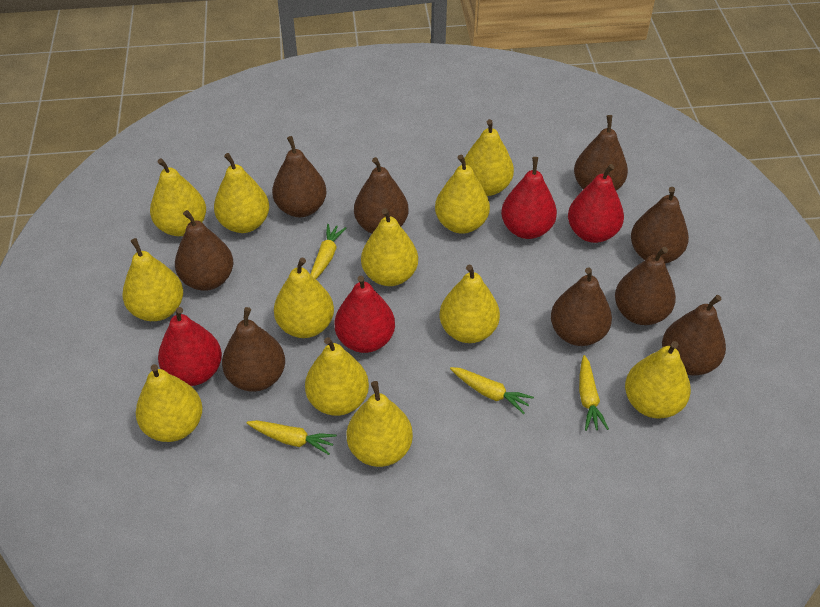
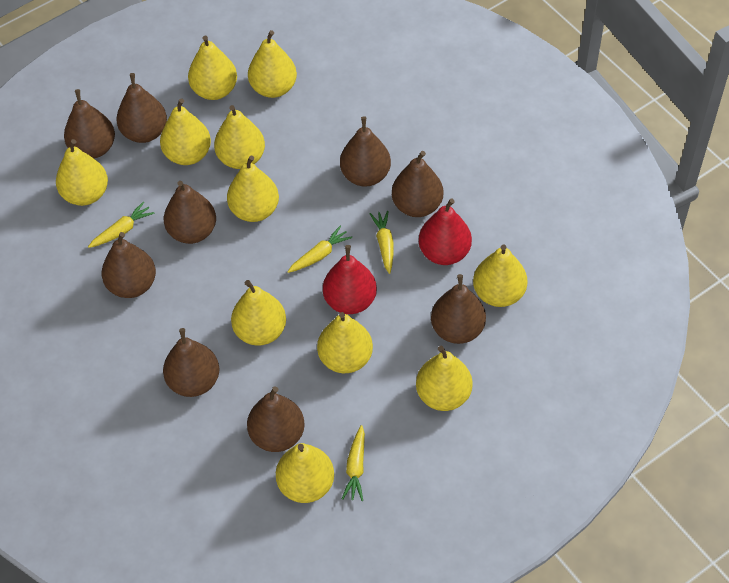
red pear: [158,307,222,386] [335,276,395,353] [501,157,557,239] [568,164,624,243] = 4 -> [323,245,377,314] [419,198,472,265] = 2
yellow pear: [122,238,183,321] [136,364,203,442] [150,158,206,236] [214,153,269,233] [274,257,334,338] [305,337,369,416] [347,381,413,467] [361,208,418,286] [435,155,490,234] [440,265,500,343] [464,119,514,196] [625,341,691,418] = 12 -> [56,139,108,206] [160,98,211,165] [188,36,237,100] [214,105,265,169] [227,155,279,222] [231,280,286,346] [248,30,297,98] [276,443,334,503] [317,312,373,373] [416,346,473,411] [473,245,528,307] = 11

